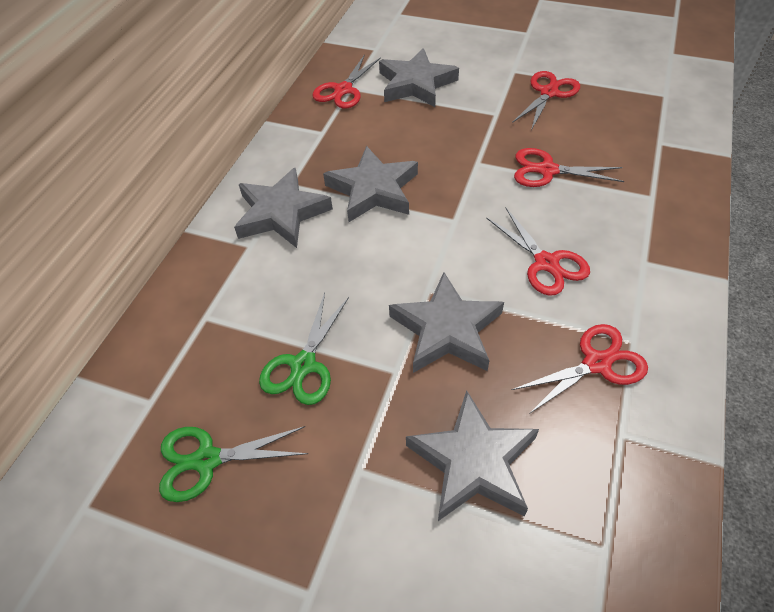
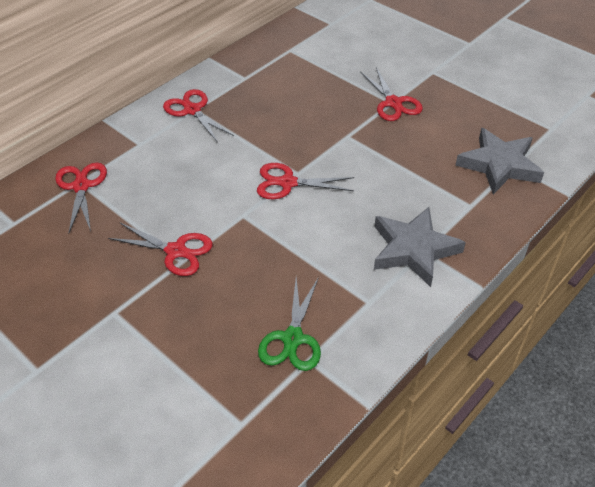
green scissors: [159,426,308,502] [259,292,349,405] = 2 -> [258,277,321,371] = 1
grey star: [234,167,333,248] [323,146,418,222] [379,48,459,107] [389,272,504,373] [406,390,539,521] = 5 -> [374,207,466,287] [455,128,544,194] = 2

